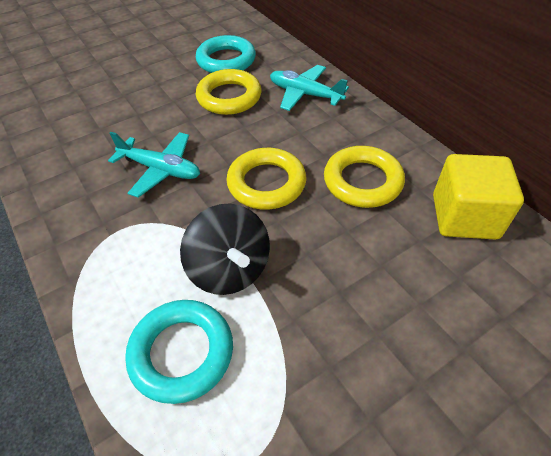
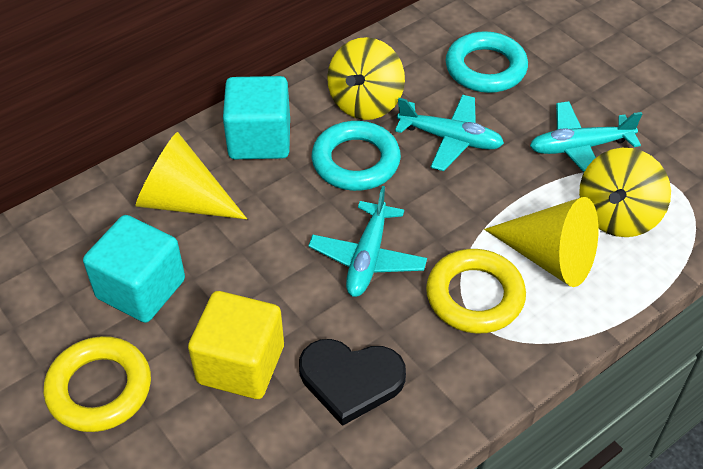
black heart: none = 0 -> [299,339,406,426] = 1
black spinning top: [180,204,270,295] = 1 -> none = 0
turquoise cube: none = 0 -> [83,215,185,323] [223,76,290,159] = 2
turquoise plane: [108,132,200,198] [270,65,349,111] = 2 -> [308,186,427,297] [395,95,504,171] [530,101,642,172] = 3
yellow cone: none = 0 -> [136,132,247,219] [484,197,598,287] = 2
yellow ring: [196,69,262,115] [226,148,306,210] [324,146,405,208] = 3 -> [43,336,151,432] [426,249,526,334] = 2
yellow spinning top: none = 0 -> [327,37,405,120] [579,148,671,237] = 2

